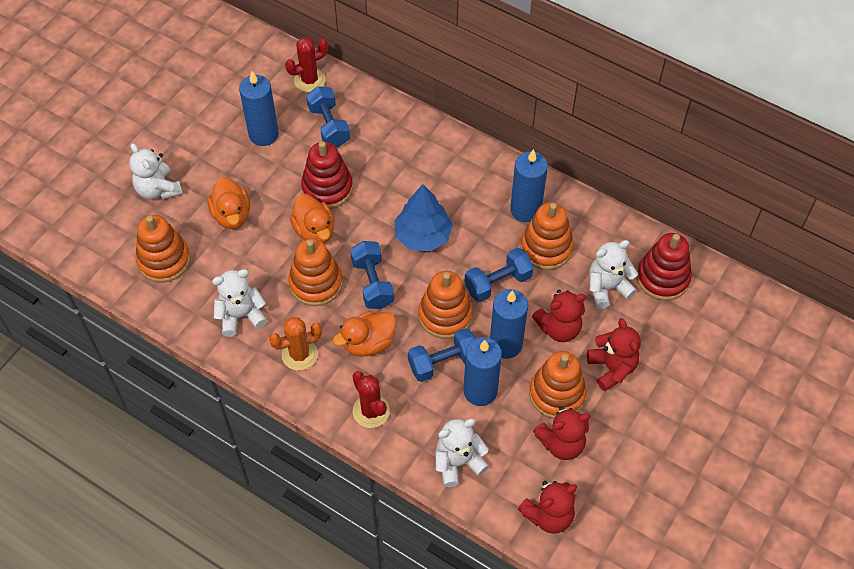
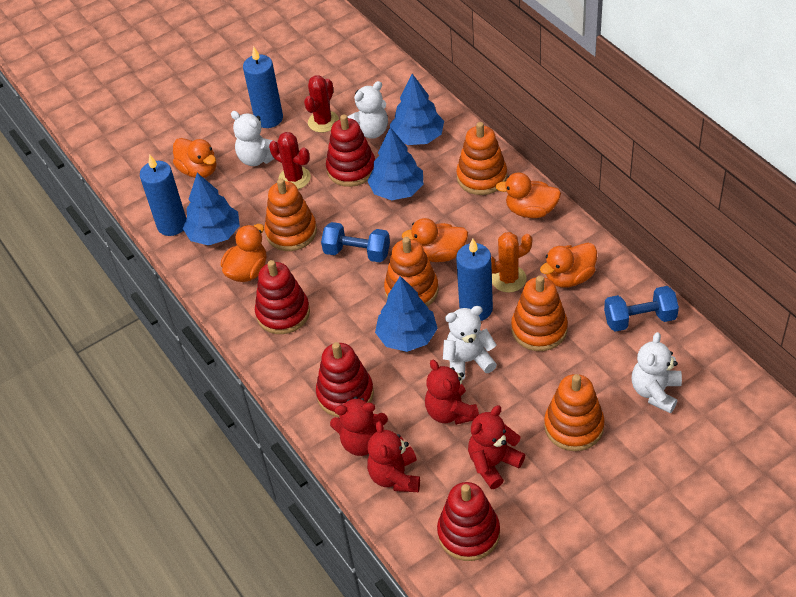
blue candle: [239,71,279,146] [464,337,502,406] [490,289,528,359] [510,149,548,222] = 4 -> [140,154,186,236] [243,47,283,128] [456,239,493,321] = 3
blue dumbbell: [306,86,350,147] [350,241,394,309] [408,328,476,382] [464,248,534,302] = 4 -> [321,222,390,262] [604,286,679,332] = 2
blue tree: [394,185,453,252] = 1 -> [183,173,240,246] [367,127,424,200] [375,276,438,352] [390,74,444,145] = 4
orange duck: [208,177,250,229] [290,194,334,243] [333,311,397,357] = 3 -> [173,138,217,178] [221,224,267,282] [402,218,468,262] [495,172,561,218] [540,243,597,288] = 5
red stacking toy: [301,141,353,209] [637,233,692,301] = 2 -> [255,260,310,334] [316,342,374,417] [326,115,375,187] [437,482,500,561] = 4

